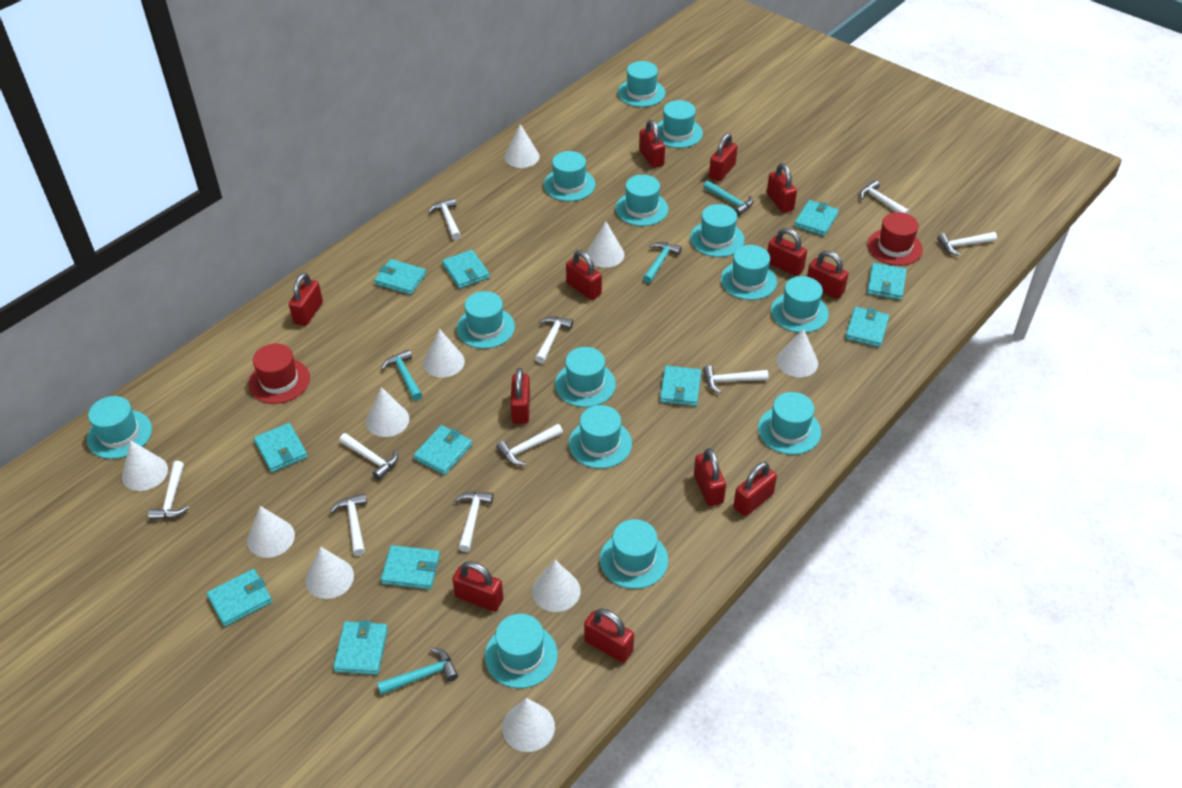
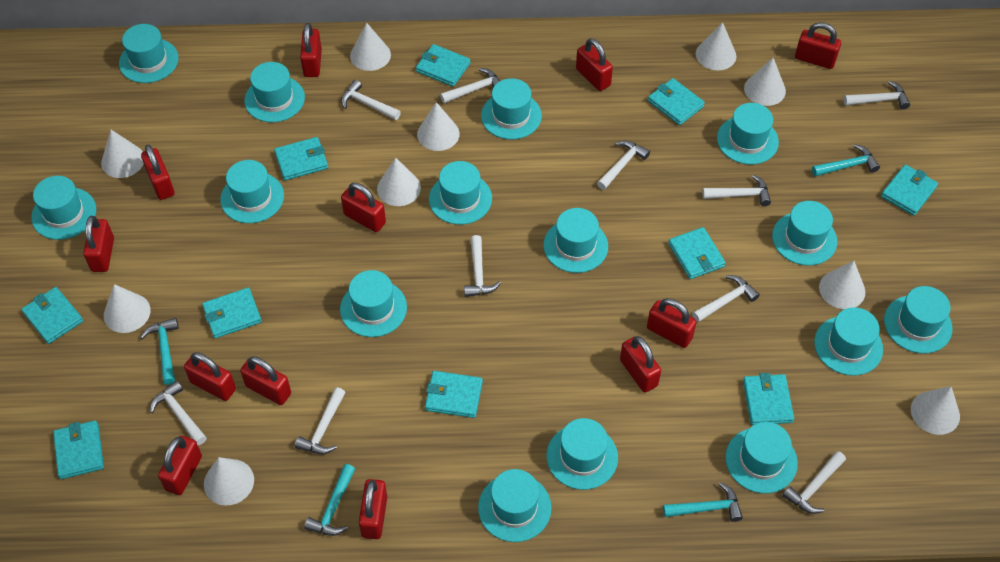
red hat: [248,344,310,404] [867,212,923,266] = 2 -> none = 0
turquoise hat: [87,396,152,459] [456,291,515,349] [485,614,558,688] [544,151,595,201] [555,347,616,407] [569,405,632,469] [600,519,668,589] [615,175,668,226] [618,61,665,107] [657,100,703,148] [690,204,744,257] [721,245,777,300] [758,392,821,455] [771,276,829,333] = 14 -> [31,176,96,240] [119,24,179,83] [220,160,284,223] [244,62,305,122] [340,270,407,337] [429,161,492,225] [478,469,552,542] [481,78,542,139] [543,208,608,273] [546,418,618,490] [717,103,779,165] [725,422,798,493] [772,201,837,266] [814,307,883,376] [884,286,952,354] = 15
turquoise wallet: [206,569,272,627] [254,423,308,472] [333,620,388,675] [374,259,427,295] [381,545,440,590] [413,425,472,475] [442,250,490,289] [660,366,701,406] [794,200,839,236] [845,307,889,347] [867,263,907,300] = 11 -> [21,287,83,344] [53,420,104,479] [202,287,262,338] [274,137,328,180] [416,44,470,87] [425,371,483,418] [648,78,705,125] [668,227,726,279] [743,373,794,425] [881,164,938,216] = 10

